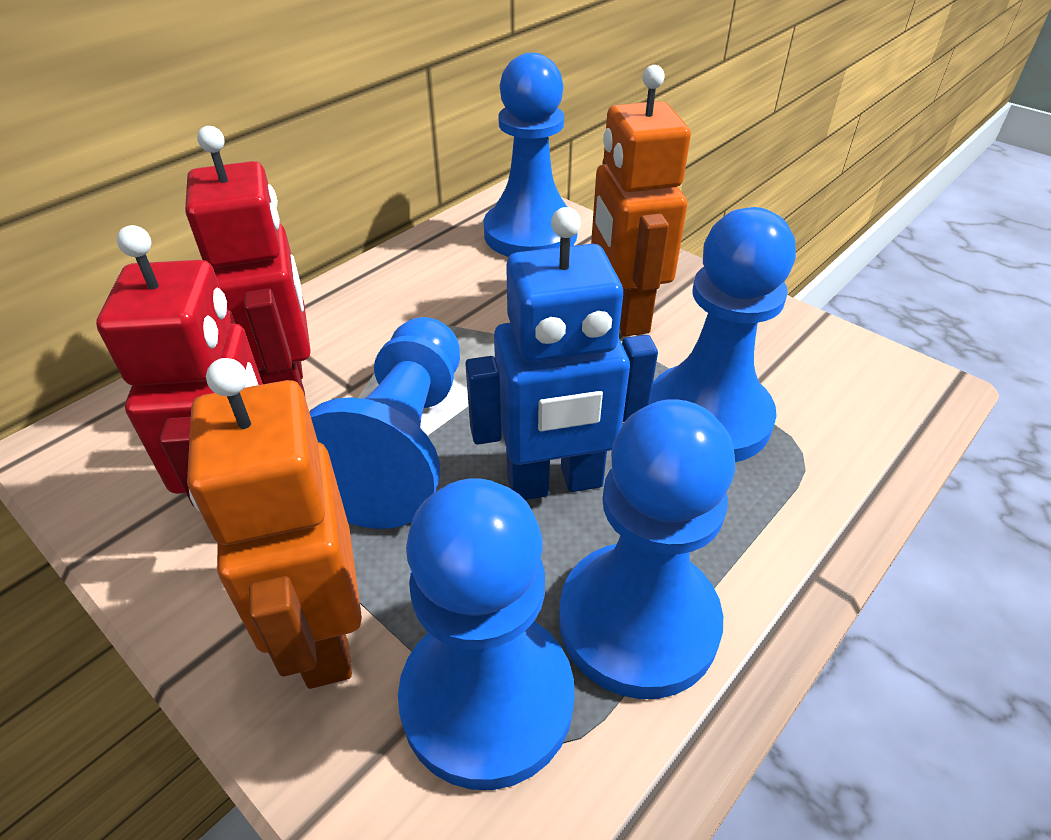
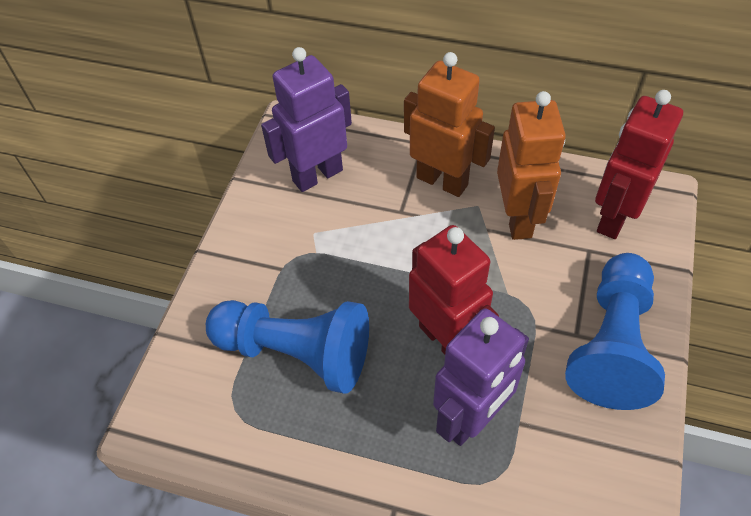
blue pawn: [309,317,460,529] [398,478,575,790] [484,53,578,257] [559,399,735,699] [650,207,796,462] = 5 -> [206,300,369,394] [565,253,665,410] = 2
blue robot: [465,207,658,500] = 1 -> none = 0
purple robot: none = 0 -> [261,47,352,192] [433,309,529,446] = 2

